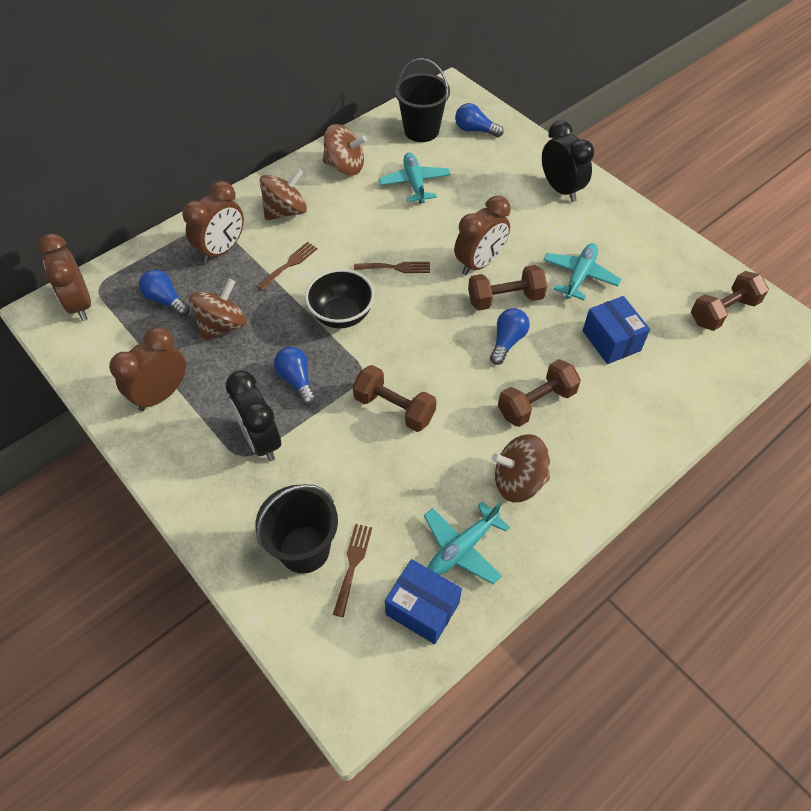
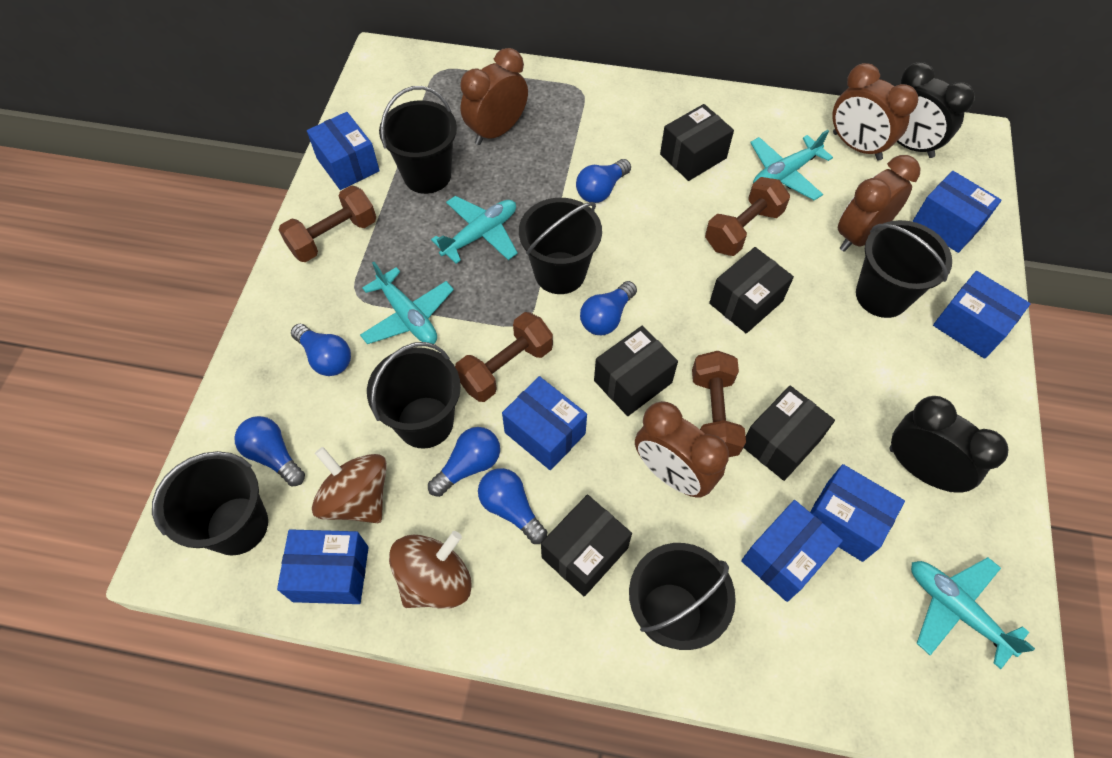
black bowl: [305,269,375,328] = 1 -> none = 0
black box: none = 0 -> [541,495,632,597] [594,326,678,416] [660,104,734,181] [709,247,794,334] [743,386,835,481] = 5
black bucket: [255,484,338,574] [395,58,450,142] = 2 -> [152,451,268,555] [367,342,461,449] [379,86,457,194] [519,198,602,294] [629,543,736,650] [856,220,952,318] = 6
blue box: [385,559,462,644] [583,296,650,364] = 2 -> [277,529,369,604] [307,112,380,190] [502,376,587,470] [741,500,843,602] [810,464,905,562] [912,171,1002,253] [933,271,1031,359] = 7
blue light bulb: [139,270,190,316] [274,347,316,405] [455,103,504,137] [490,308,530,365] = 4 -> [234,416,305,486] [291,324,351,376] [428,427,500,497] [478,468,547,544] [576,159,631,203] [580,281,637,335] = 6
brown fork: [257,242,318,291] [333,524,372,617] [354,262,430,273] = 3 -> none = 0
brown spinning top: [189,279,247,341] [259,168,307,221] [323,124,367,176] [492,434,550,502] = 4 -> [312,447,387,523] [389,531,472,609] = 2
turquoise plane: [379,153,451,204] [424,501,510,584] [543,243,621,300] = 3 -> [360,262,454,344] [431,196,518,264] [750,130,833,200] [911,557,1035,669] = 4

